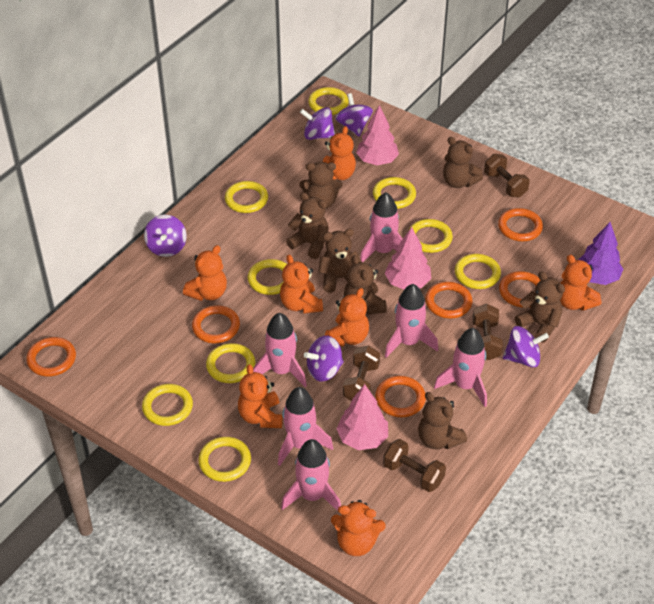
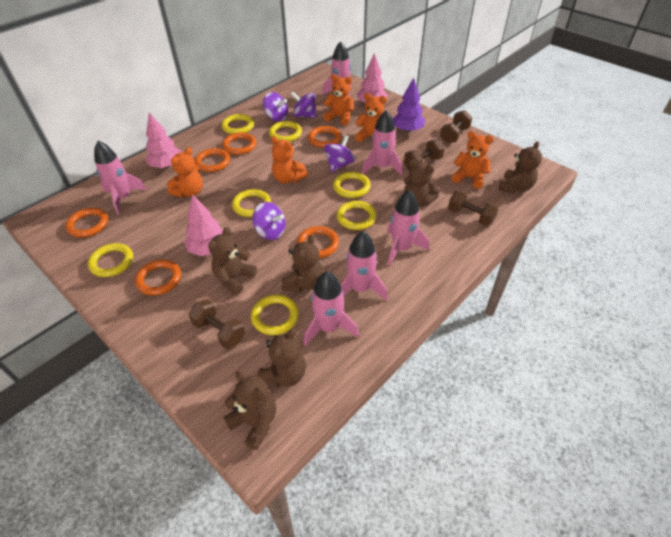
brown teddy bear: [286,192,329,259] [299,162,343,209] [318,229,362,293] [344,255,387,314] [418,392,467,450] [443,137,483,188] [515,271,565,342] = 7 -> [208,227,257,295] [224,371,276,450] [257,328,306,387] [281,235,323,292] [404,159,440,207] [499,141,542,193] = 6
orange teddy bear: [183,245,227,301] [238,364,283,428] [280,255,323,314] [323,126,356,180] [325,288,369,347] [331,500,386,556] [560,255,601,311] = 7 -> [167,147,203,198] [271,136,308,184] [323,74,354,125] [355,93,387,142] [452,131,494,189] = 5
purple spinning top: [144,215,187,257] [300,107,335,140] [304,336,344,381] [335,93,373,136] [503,326,549,367] = 5 -> [252,202,286,240] [263,92,288,122] [291,92,317,118] [324,135,355,172] = 4
yellow ring: [142,384,193,426] [198,437,251,482] [206,343,256,383] [225,181,268,213] [248,259,287,295] [308,87,349,115] [373,177,416,209] [409,219,453,253] [455,254,501,289] = 9 -> [88,243,133,277] [222,114,254,134] [232,189,271,217] [251,295,299,335] [269,121,302,142] [333,172,371,198] [337,201,377,230] = 7

